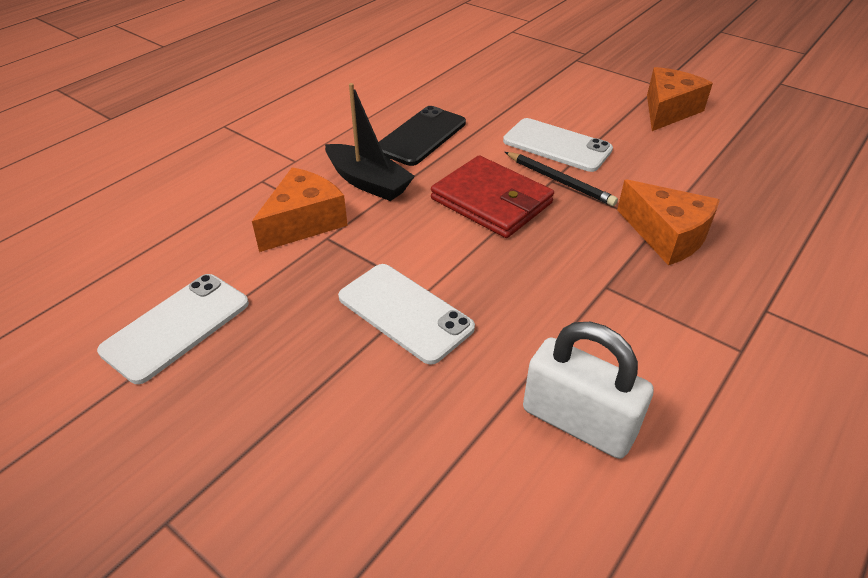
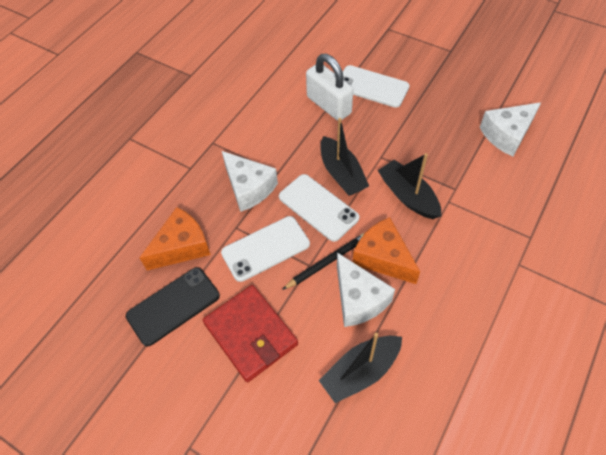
black boat: [325,83,415,201] = 1 -> [319,332,402,403] [320,118,369,196] [378,153,441,219] = 3
orange cheese: [252,167,348,252] [617,179,720,265] [647,67,713,131] = 3 -> [139,207,211,270] [353,217,420,284] = 2
white cheese: none = 0 -> [222,151,278,212] [337,253,395,327] [480,102,541,157] = 3

